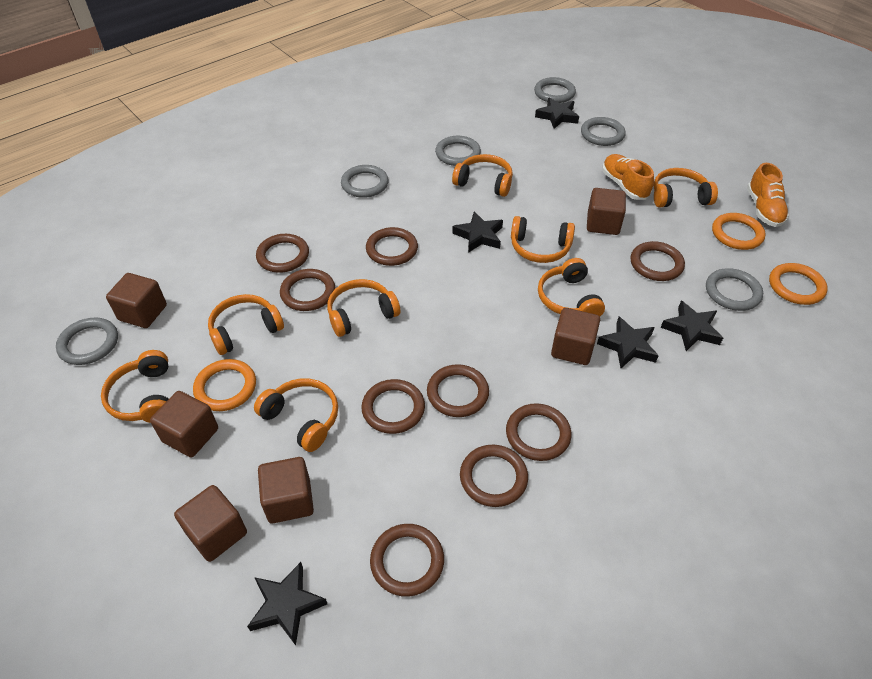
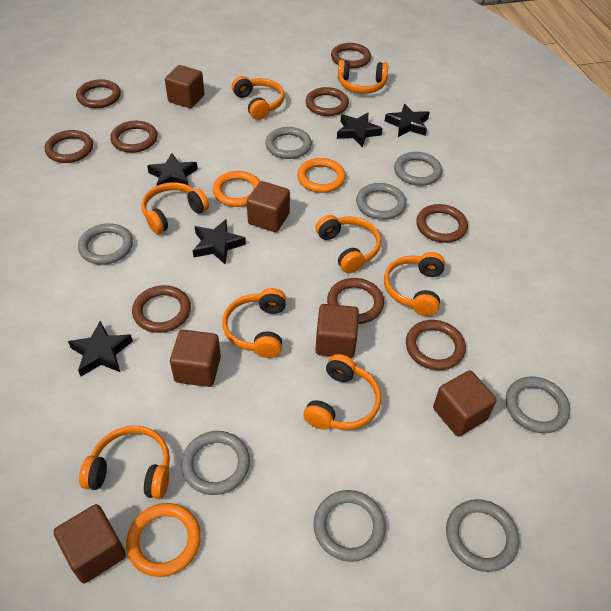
grey ring: [56,318,118,365] [341,165,389,198] [435,136,481,166] [534,77,576,103] [581,117,626,146] [706,268,763,311] = 6 -> [78,223,133,265] [181,431,250,495] [265,127,312,159] [313,490,386,562] [356,183,406,220] [394,152,442,186] [446,499,519,572] [506,377,570,433] = 8
orange shoe: [602,154,654,200] [747,163,789,227] = 2 -> none = 0

